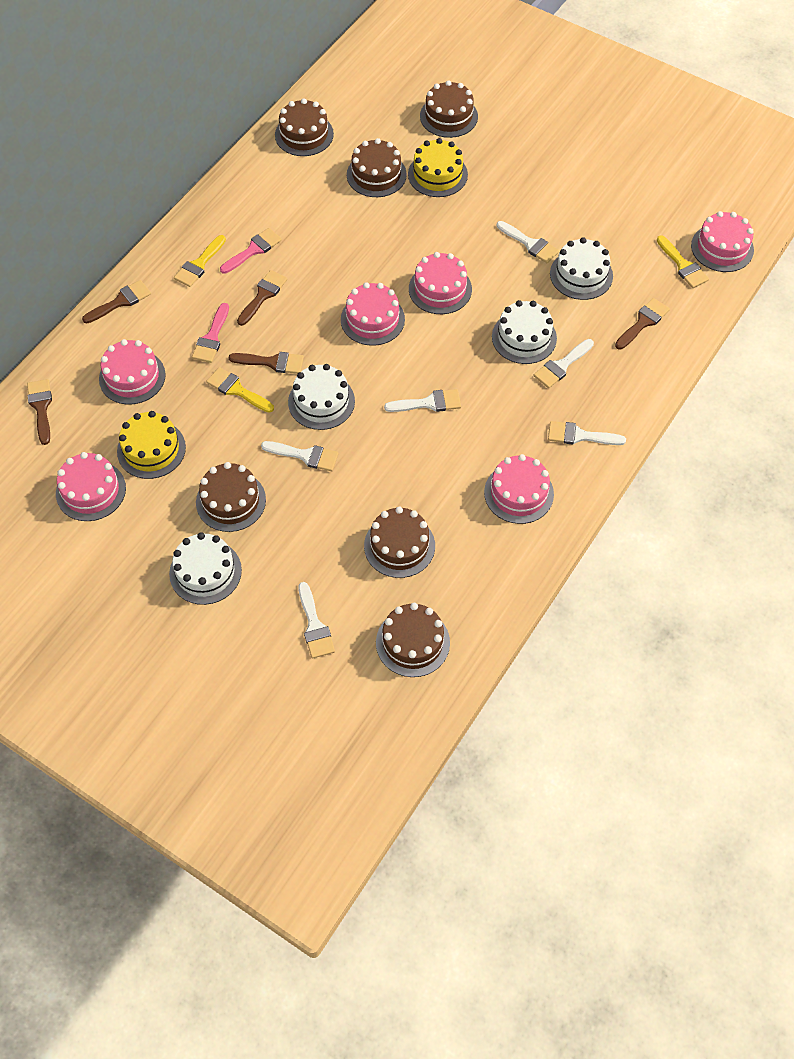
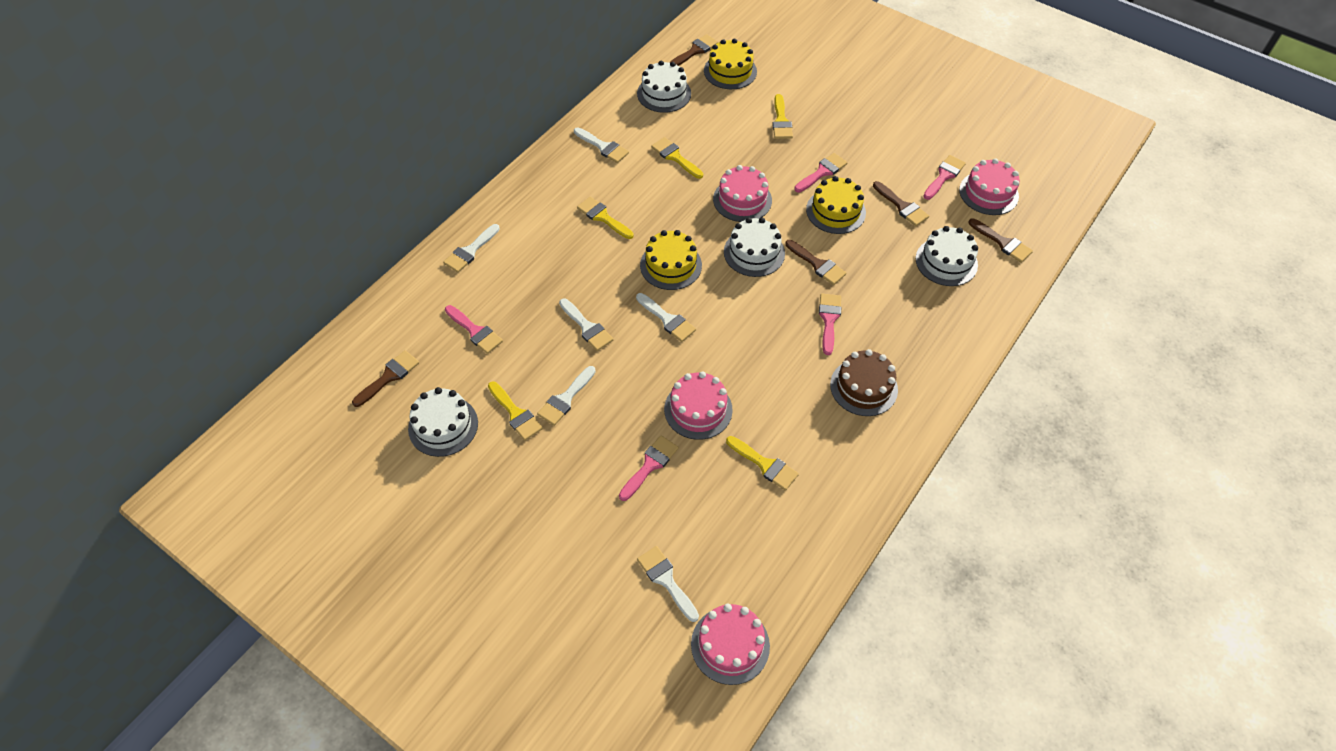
brown cake: [196,462,266,532] [275,98,334,156] [347,138,407,197] [364,507,435,578] [376,603,450,677] [420,80,478,138] = 6 -> [830,349,898,416] = 1
pink brush: [192,303,229,363] [220,228,282,274] = 2 -> [445,305,503,354] [619,435,679,501] [794,153,847,193] [819,294,841,355] [923,155,966,200] = 5
pink cake: [56,452,126,521] [99,339,166,404] [341,282,405,346] [409,252,472,314] [484,454,554,524] [691,211,754,272] = 6 -> [664,371,733,440] [691,604,770,685] [713,165,772,222] [959,158,1020,215] = 4
yellow brush: [174,235,226,287] [206,367,274,413] [656,235,709,288] = 3 -> [488,381,543,441] [577,197,634,239] [651,137,703,179] [726,436,799,491] [772,94,793,139] = 5
yellow cake: [117,411,186,479] [408,138,468,197] = 2 -> [640,230,702,290] [704,39,757,89] [806,176,866,234] = 3

